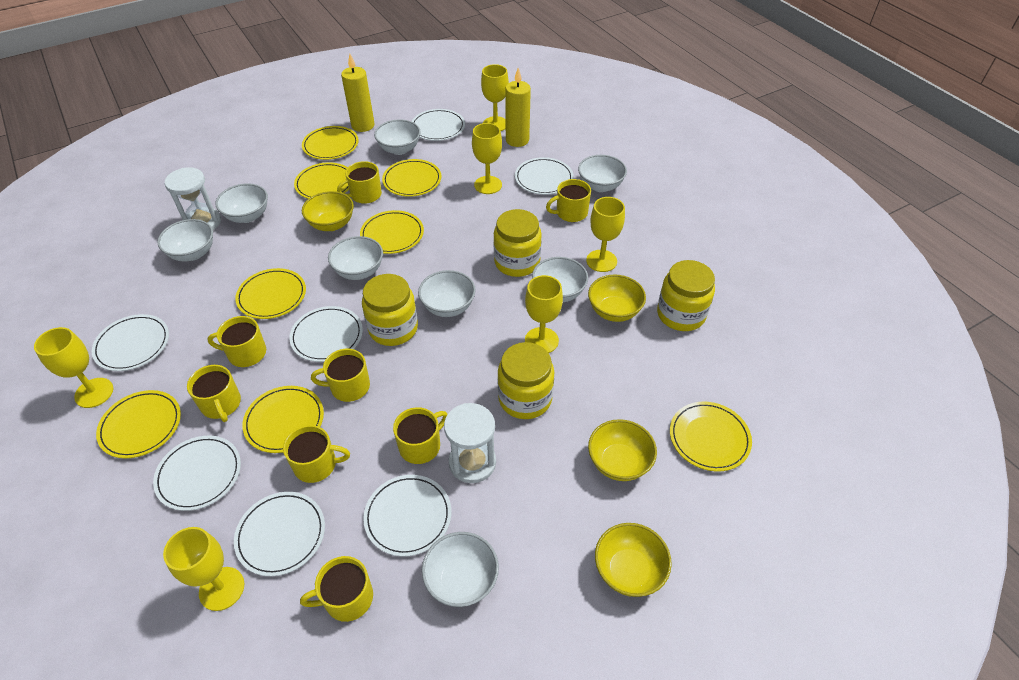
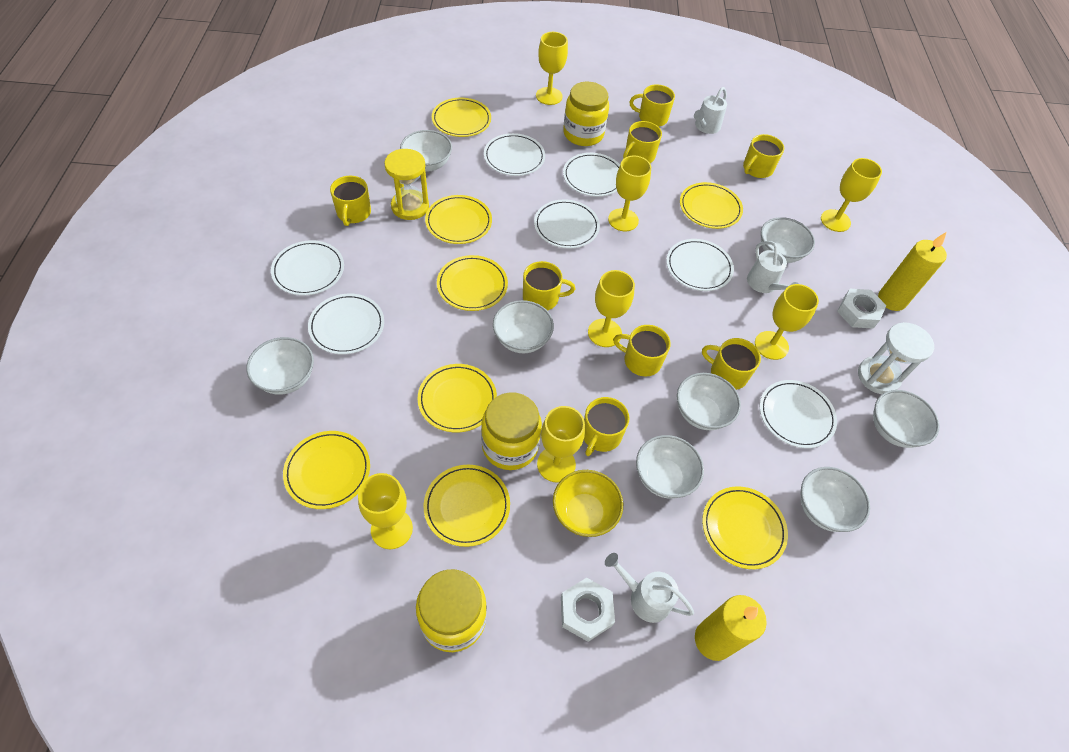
white hourglass: [165,167,221,230] [444,403,496,483] = 2 -> [858,322,934,394] = 1
white nut: none = 0 -> [561,578,615,642] [837,289,886,329] = 2
white watering can: none = 0 -> [605,553,694,623] [694,87,727,134] [747,241,798,293] = 3
yellow bowl: [302,191,354,231] [588,275,646,322] [588,419,657,481] [595,523,672,597] = 4 -> [553,470,623,537] = 1
yellow goblet: [34,327,113,408] [163,527,244,611] [472,123,502,194] [481,64,509,131] [525,275,563,353] [586,197,625,272] = 6 -> [358,473,413,549] [536,32,568,105] [537,406,585,483] [588,270,635,347] [608,156,651,231] [755,284,819,360] [821,158,882,232] = 7
yellow hourglass: none = 0 -> [384,149,429,220] = 1
yellow jar: [362,274,418,346] [493,209,542,277] [497,342,554,419] [657,260,715,331] = 4 -> [416,569,487,652] [481,392,542,470] [563,82,609,146] = 3

